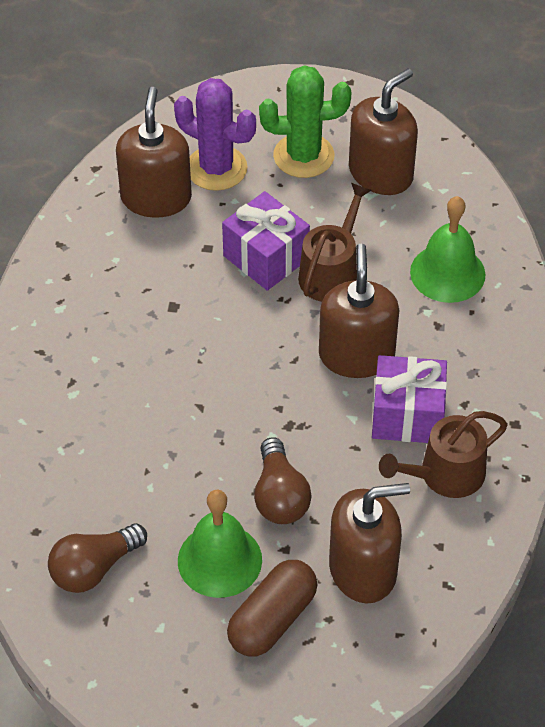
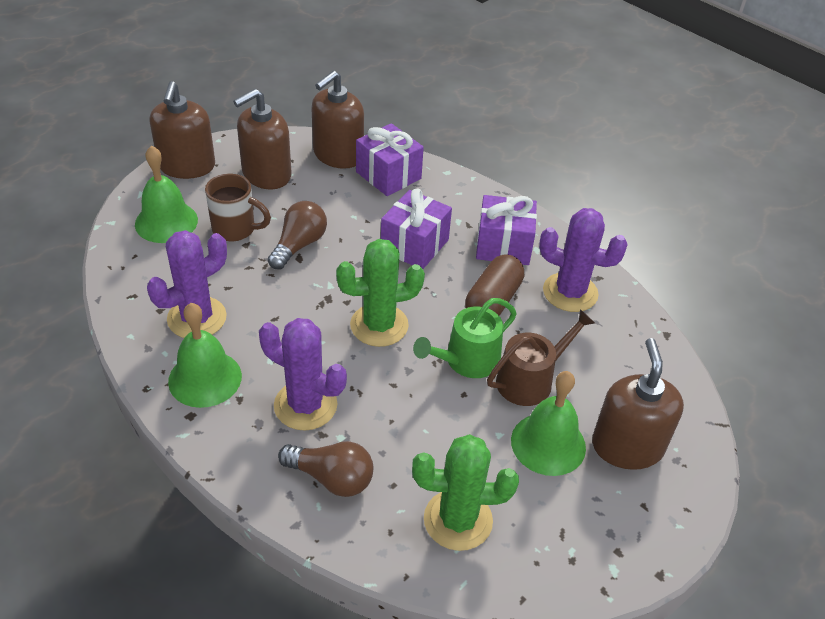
brown mug: none = 0 -> [205,174,271,241] = 1
brown watering can: [298,183,371,302] [379,411,508,498] = 2 -> [487,309,595,406] = 1
green bell: [178,489,262,598] [410,196,485,303] = 2 -> [135,146,198,243] [168,303,242,408] [511,371,586,476] = 3
green cactus: [259,65,351,178] = 1 -> [336,239,425,347] [412,434,519,551] = 2
green watering can: none = 0 -> [413,298,517,378] = 1
purple cactus: [174,78,256,191] = 1 -> [147,230,227,338] [259,318,347,431] [539,208,628,312] = 3
purple gift: [222,191,310,291] [372,355,447,443] = 2 -> [356,123,424,196] [381,189,452,269] [476,195,537,265] = 3

